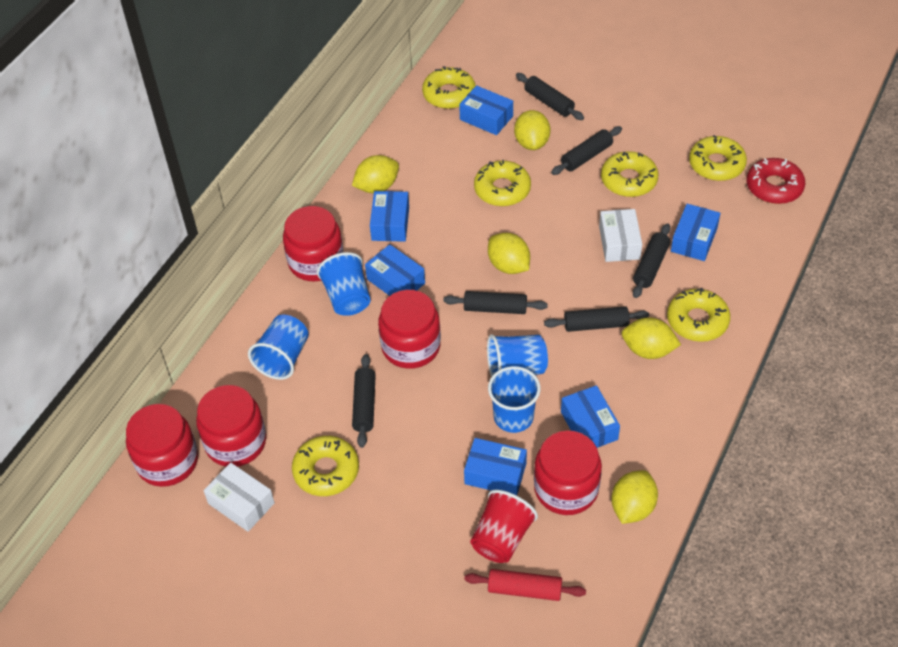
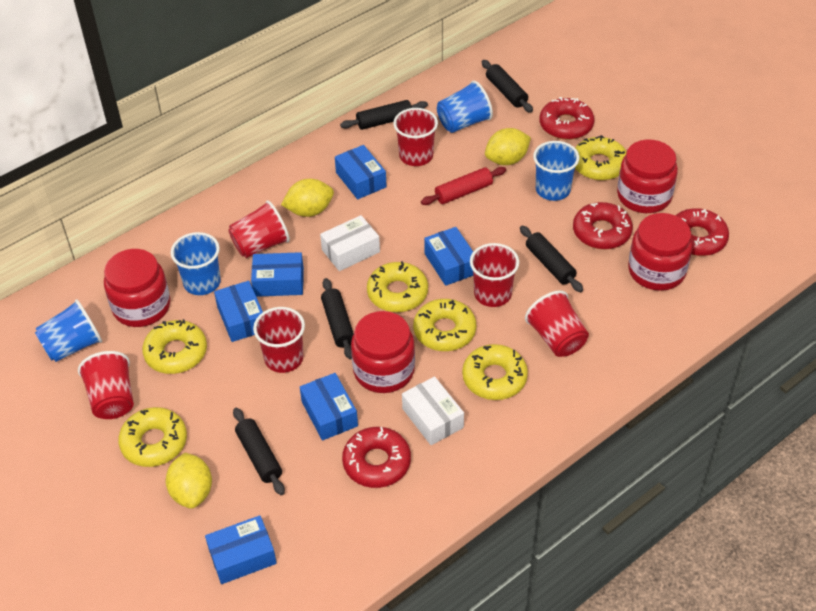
black rolling pin: [352,354,376,448] [443,291,548,314] [516,73,584,120] [544,306,649,332] [551,126,622,175] [633,223,670,298] = 6 -> [233,407,285,495] [321,278,354,359] [340,100,428,130] [482,60,533,113] [520,226,583,292] = 5
red cup: [470,490,538,563] = 1 -> [78,351,134,419] [228,200,290,258] [253,307,305,373] [393,108,438,166] [470,243,519,307] [525,290,589,357] = 6
red donut: [747,158,805,204] = 1 -> [342,427,411,488] [540,97,594,140] [573,202,633,249] [676,208,729,256] = 4
red jar: [126,404,198,487] [196,385,266,467] [283,206,344,281] [378,290,441,369] [534,430,602,515] = 5 -> [104,249,170,327] [351,311,415,393] [617,140,678,213] [628,213,693,291] = 4
yellow lemon: [352,155,399,193] [488,233,530,274] [514,110,550,150] [611,470,658,524] [622,317,681,359] = 5 -> [166,452,212,509] [281,179,334,217] [485,128,531,165] = 3

